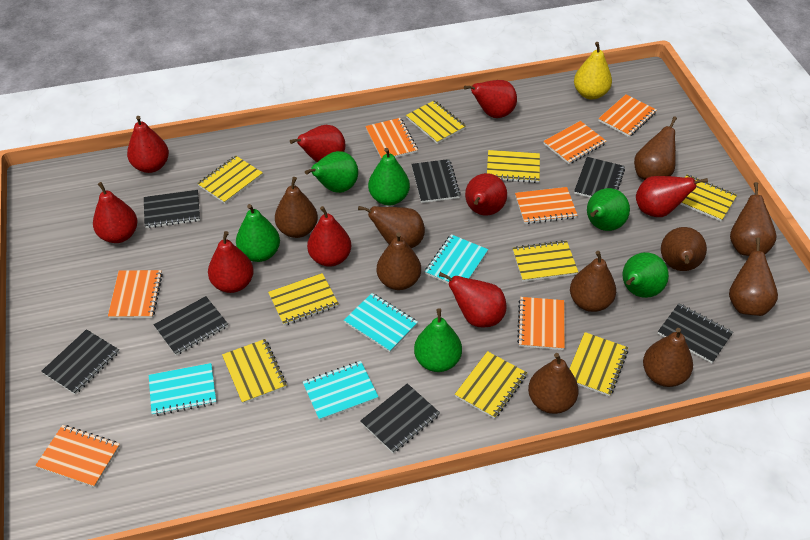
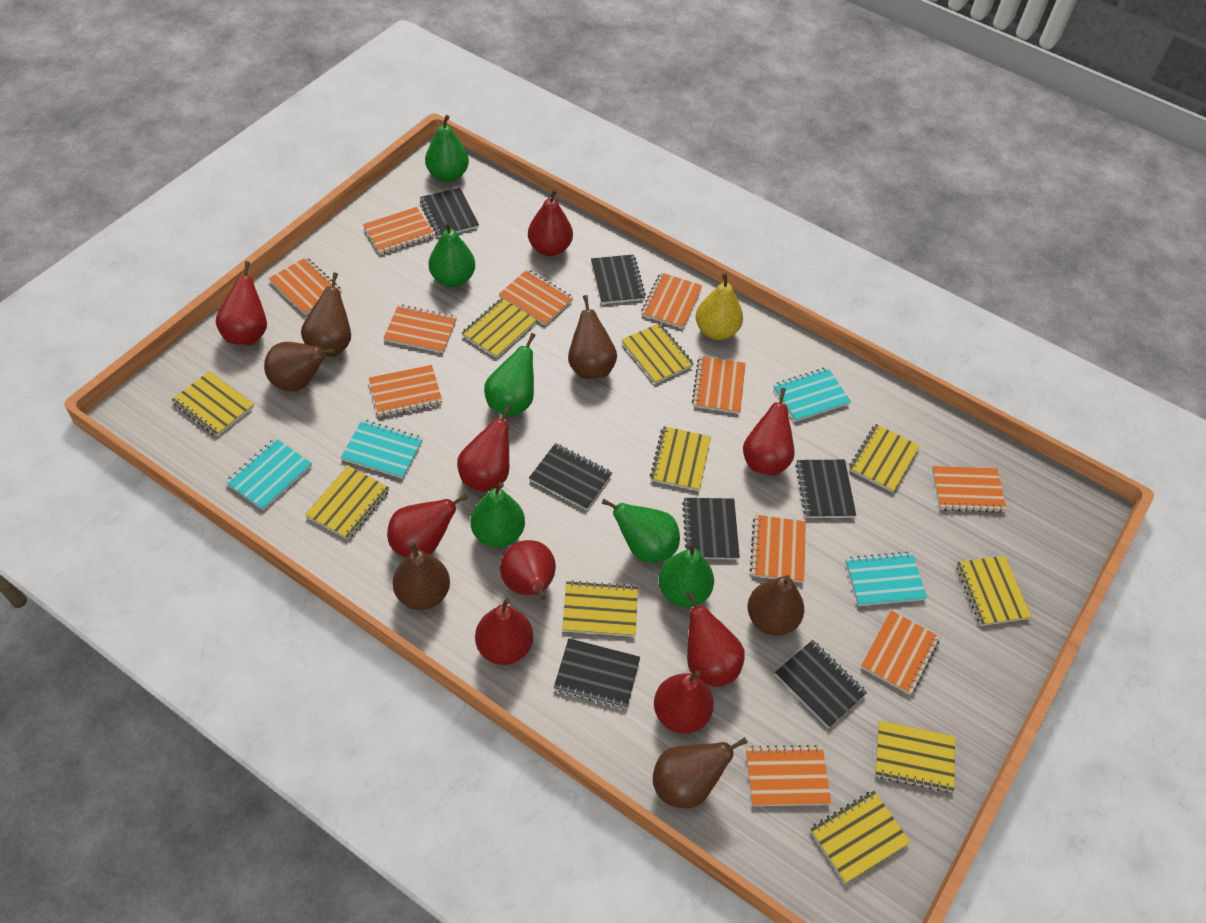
brown pear: [275,177,318,238] [358,206,425,248] [377,232,421,290] [528,353,579,414] [570,251,616,312] [634,116,677,180] [643,328,693,387] [661,227,707,271] [729,238,778,316] [730,182,776,256] = 10 -> [264,342,335,392] [301,273,351,357] [393,542,450,610] [568,295,617,379] [653,737,748,809] [748,575,804,635] = 6
orange notebook: [35,425,120,487] [108,270,163,318] [365,118,418,159] [515,187,578,224] [517,297,565,350] [543,121,606,164] [598,94,657,137] = 7 -> [269,257,342,315] [363,207,434,255] [369,365,442,417] [383,305,457,353] [499,269,574,326] [641,272,702,329] [692,356,746,414] [746,745,831,806] [750,515,806,583] [861,610,940,695] [932,466,1007,513] = 11
yellow notebook: [197,156,263,204] [222,339,287,404] [268,273,339,325] [406,100,466,144] [455,351,527,419] [487,150,540,183] [513,240,578,282] [569,332,628,396] [680,175,737,221] = 9 -> [172,371,254,436] [305,466,389,540] [462,298,536,358] [562,580,638,637] [622,323,694,384] [650,426,711,491] [810,791,911,883] [849,424,920,493] [875,721,955,793] [956,556,1032,626] = 10

